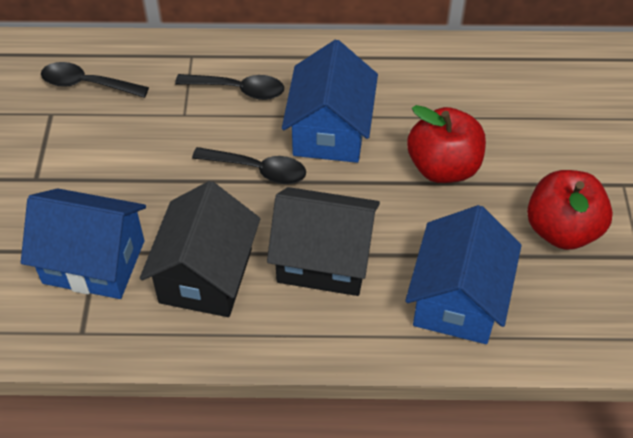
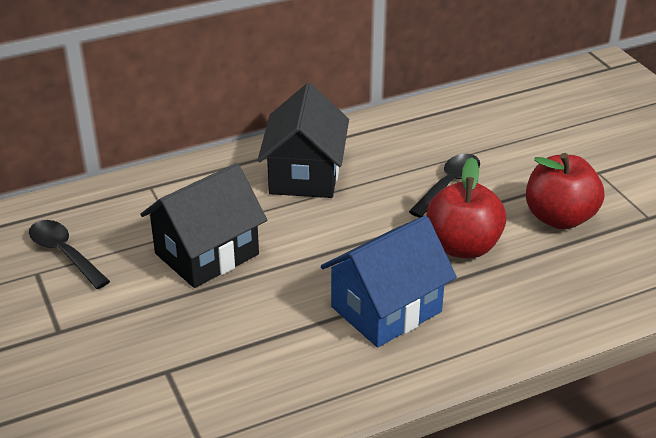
black spoon: [41,62,149,98] [175,74,284,100] [192,147,306,184] = 3 -> [29,220,110,289] [409,154,480,218] = 2
blue house: [21,188,146,299] [282,40,378,163] [405,205,521,344] = 3 -> [321,216,457,347] = 1

